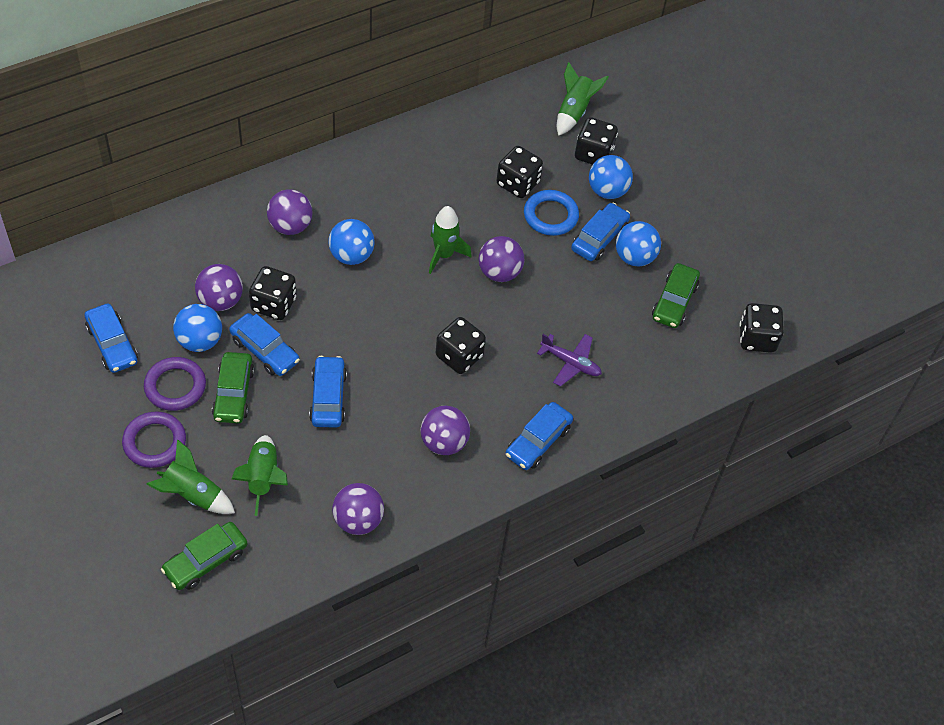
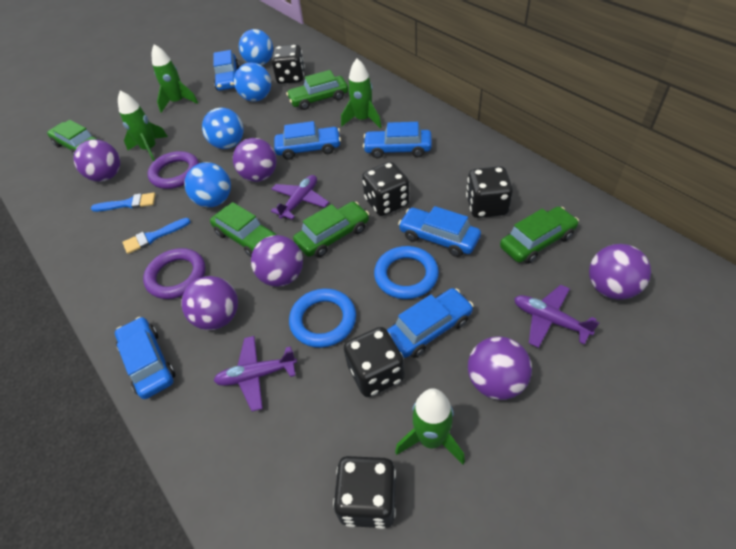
blue brush: none = 0 -> [91,193,155,212] [122,218,191,254] = 2
blue car: [85,304,138,373] [229,313,300,376] [309,356,347,428] [505,402,573,470] [571,203,630,261] = 5 -> [115,317,176,399] [213,50,239,91] [274,121,341,160] [363,122,432,158] [387,288,474,358] [398,206,481,257] = 6
blue ring: [524,190,579,236] = 1 -> [289,289,356,348] [374,246,439,299] = 2
green car: [161,522,248,590] [212,352,254,423] [652,263,700,328] = 3 -> [47,120,98,155] [210,202,276,257] [286,70,348,110] [293,201,369,257] [500,206,579,264] = 5
purple ball: [195,264,243,311] [267,189,313,235] [332,483,384,535] [421,406,470,455] [479,236,524,282] = 5 -> [74,139,120,182] [181,276,238,330] [233,138,277,182] [251,235,303,287] [468,336,532,400] [589,244,651,300] = 6
purple plane: [537,334,602,387] = 1 -> [214,336,297,412] [271,175,329,220] [514,285,599,348] = 3

